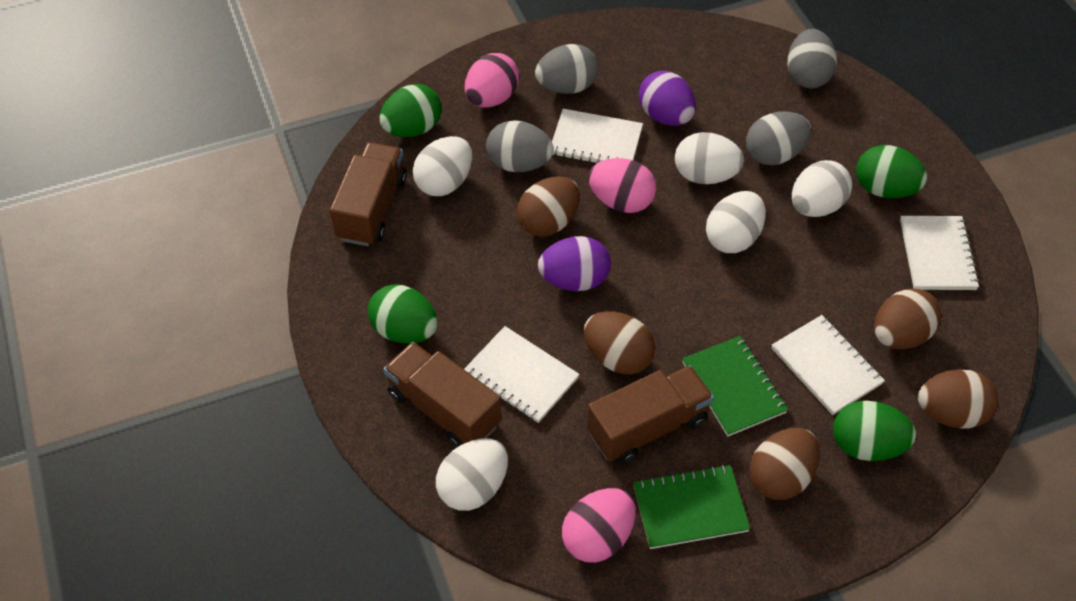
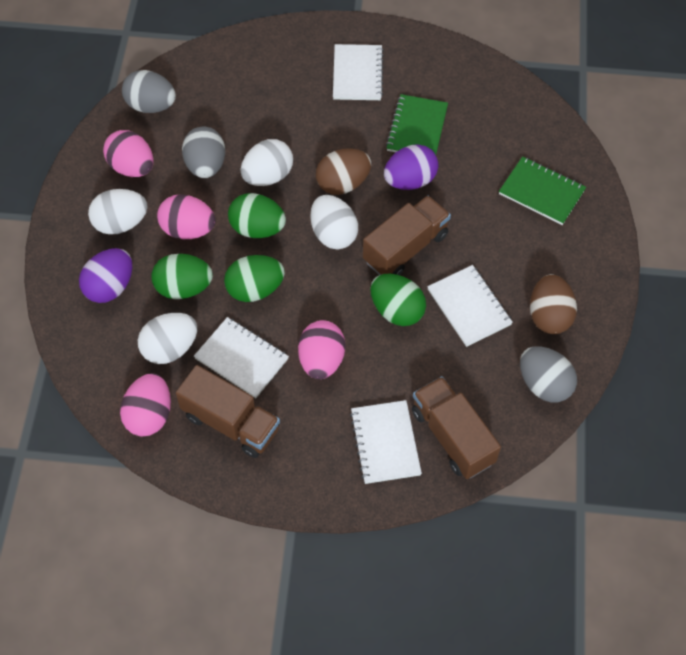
brown egg: [517,177,580,237] [584,311,655,375] [749,428,820,500] [874,289,941,349] [918,370,998,429] = 5 -> [316,148,371,195] [530,274,577,334] = 2
grey egg: [486,120,554,172] [535,44,599,94] [746,111,811,165] [787,29,837,88] = 4 -> [122,70,176,113] [182,127,225,178] [520,346,577,402] = 3
pink egg: [465,53,519,107] [562,488,636,563] [588,158,656,213] = 3 -> [103,130,153,177] [120,373,171,436] [157,194,216,239] [298,320,345,379] = 4
white egg: [413,136,472,196] [436,438,508,511] [675,132,744,184] [706,191,766,253] [791,160,852,217] = 5 -> [88,189,148,235] [138,313,197,364] [241,139,293,186] [310,195,358,249] = 4

